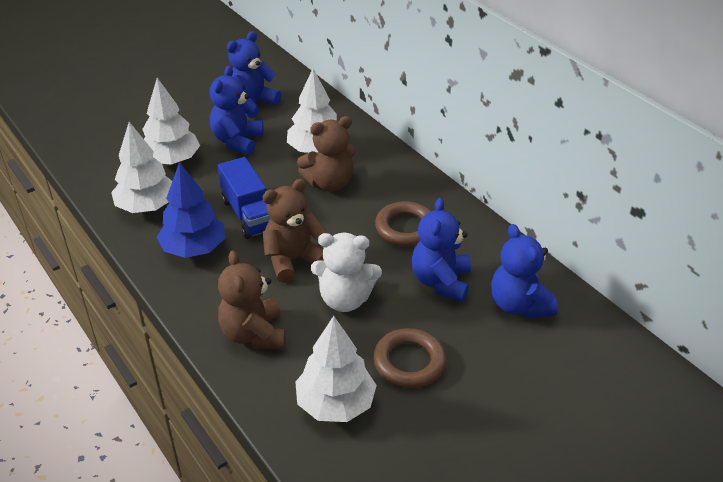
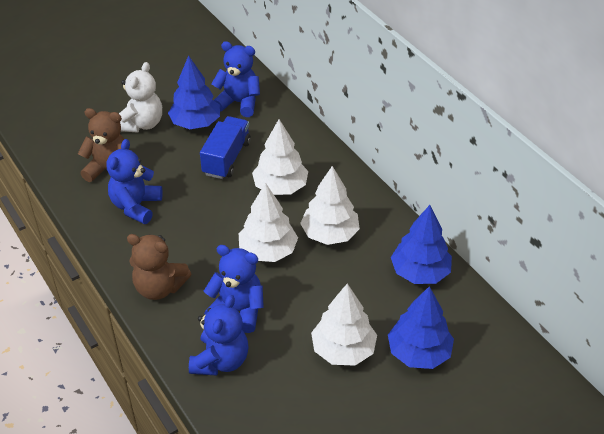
blue tree: [157,162,225,258] = 1 -> [168,55,220,129] [388,286,454,369] [391,205,452,284] = 3
brown ring: [373,328,446,388] [375,201,431,246] = 2 -> none = 0
brown teddy bear: [218,250,286,349] [262,179,327,283] [297,116,355,192] = 3 -> [78,108,124,182] [127,234,191,300] = 2

